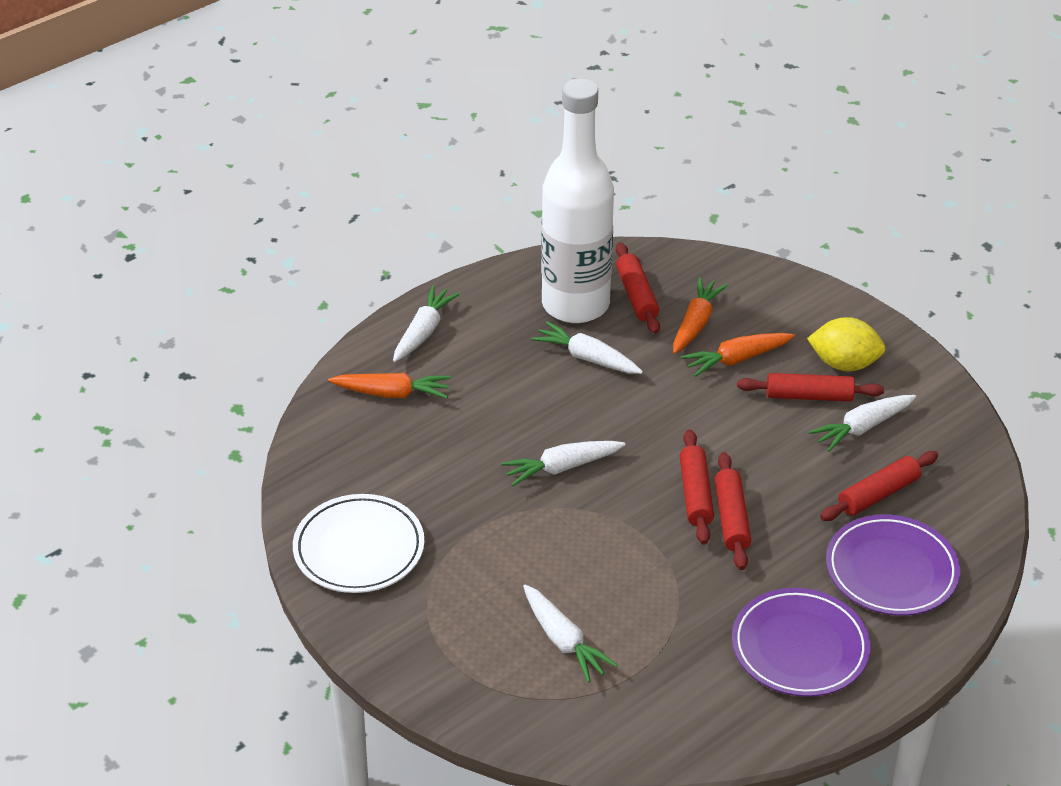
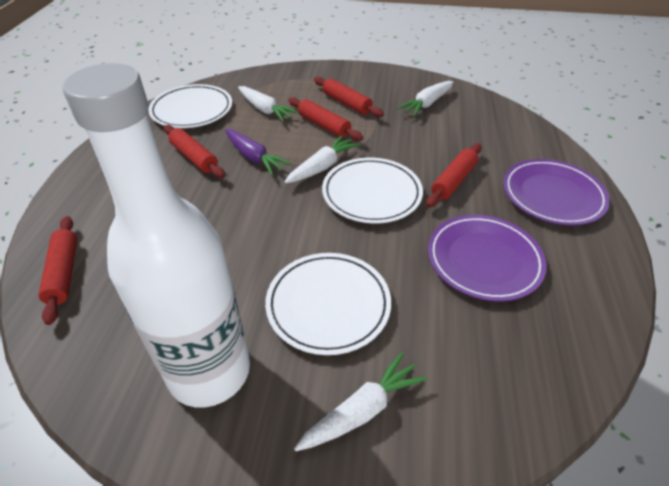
orange carrot: [328,373,451,399] [673,277,728,354] [681,333,795,377] = 3 -> none = 0
purple carrot: none = 0 -> [225,129,291,175] = 1
white carrot: [393,285,460,362] [501,441,626,486] [523,584,618,683] [531,321,643,374] [808,395,916,452] = 5 -> [238,86,299,122] [285,135,360,183] [294,352,427,451] [397,81,454,116] = 4
white plate: [293,494,424,593] = 1 -> [148,84,232,128] [265,253,391,355] [322,157,423,224] = 3
yellow lemon: [807,317,886,371] = 1 -> none = 0

